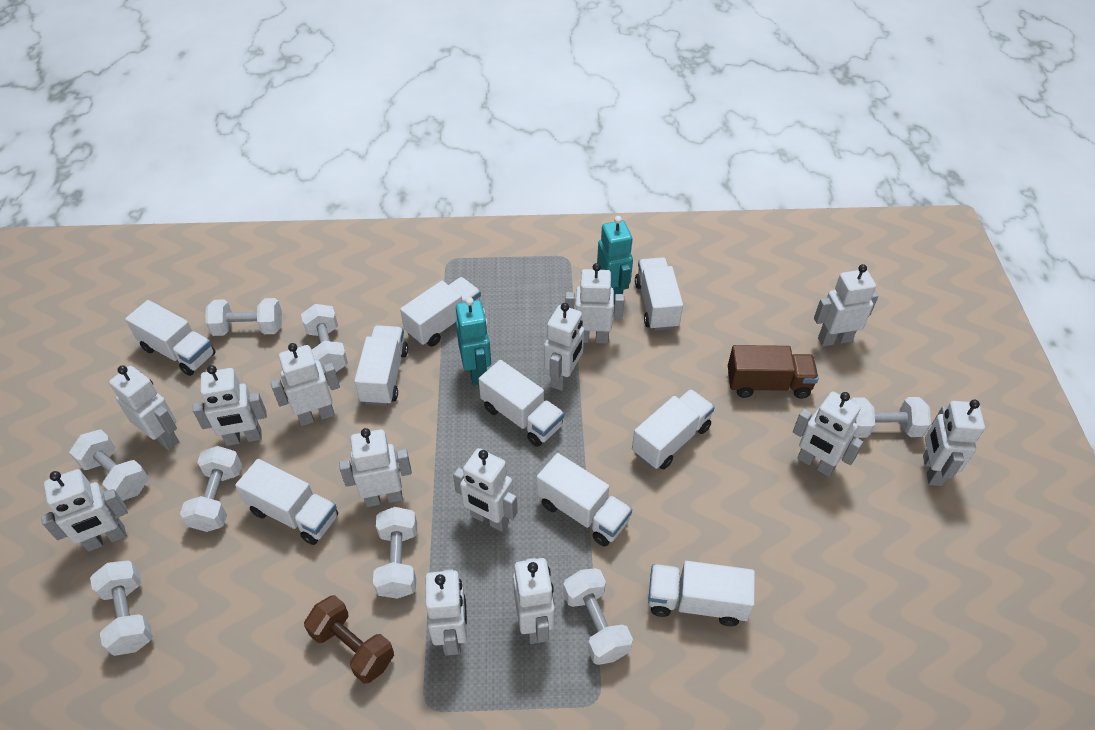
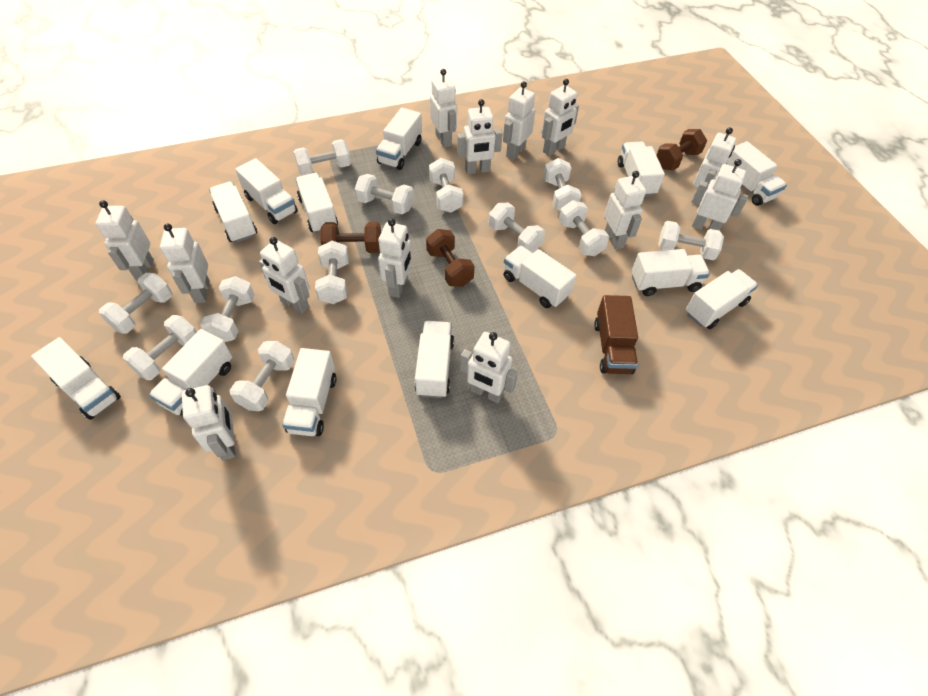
brown dumbbell: [304,595,394,684] = 1 -> [321,222,381,253] [426,229,475,287] [656,129,707,170] = 3
turquoise robot: [456,297,491,385] [597,216,633,302] = 2 -> none = 0
white dumbbell: [69,429,149,501] [90,561,153,656] [180,446,242,532] [205,298,282,336] [301,304,348,373] [373,507,417,599] [563,568,633,665] [851,397,931,438] = 8 -> [99,273,173,334] [123,315,197,380] [200,276,255,342] [229,341,295,411] [294,139,351,176] [315,241,349,304] [355,174,414,214] [429,158,463,213] [488,203,545,253] [544,158,581,211] [558,200,609,256] [658,221,724,260] = 12
white truck: [125,300,216,376] [235,459,338,545] [354,325,408,406] [400,277,481,347] [479,360,564,447] [537,453,632,547] [632,389,715,469] [635,257,683,331] [648,561,755,626] = 9 -> [31,337,121,420] [149,329,232,416] [209,182,257,243] [235,158,298,224] [282,348,336,436] [295,173,338,233] [376,108,422,170] [414,321,454,398] [503,246,577,308] [618,142,665,197] [631,249,710,296] [686,269,758,329] [727,141,787,206] = 13

